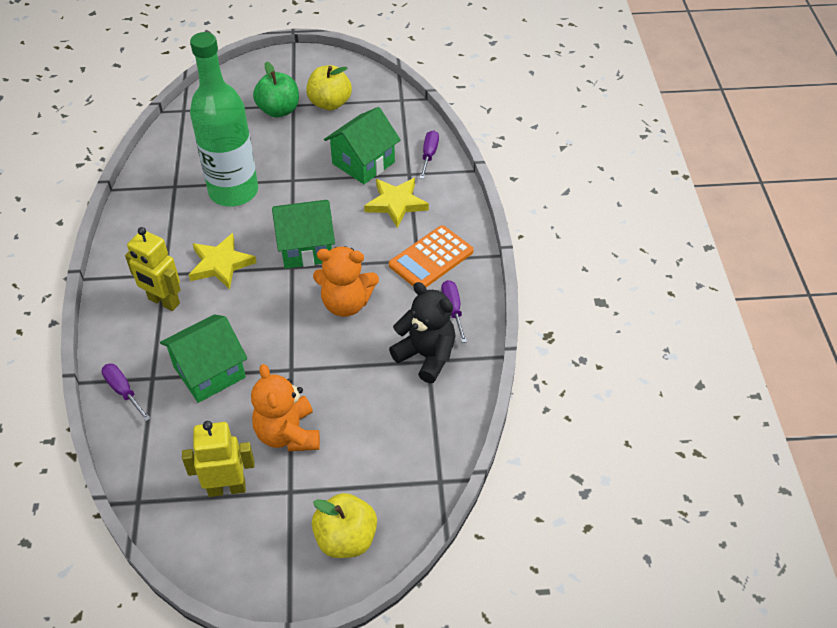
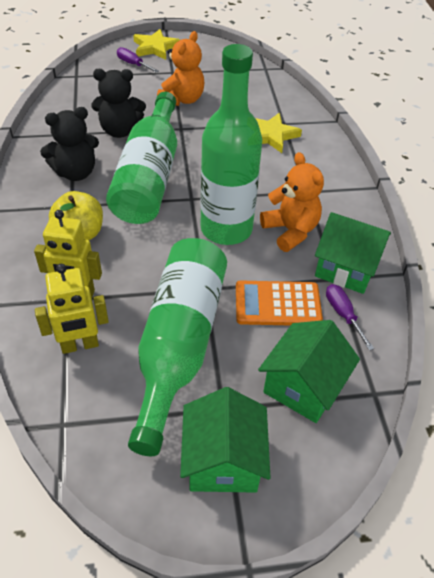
black teddy bear: [389,282,455,383] = 1 -> [40,107,99,181] [92,69,146,138] = 2
green apple: [253,62,299,118] = 1 -> none = 0
green bottle: [190,32,258,207] = 1 -> [106,92,177,224] [128,238,227,456] [200,44,262,245] = 3
purple screwdriver: [101,364,151,421] [420,130,439,179] [441,280,467,343] = 3 -> [117,47,159,73] [326,284,374,351] = 2
yellow apple: [306,65,352,110] [312,493,377,558] = 2 -> [49,191,103,240] = 1

